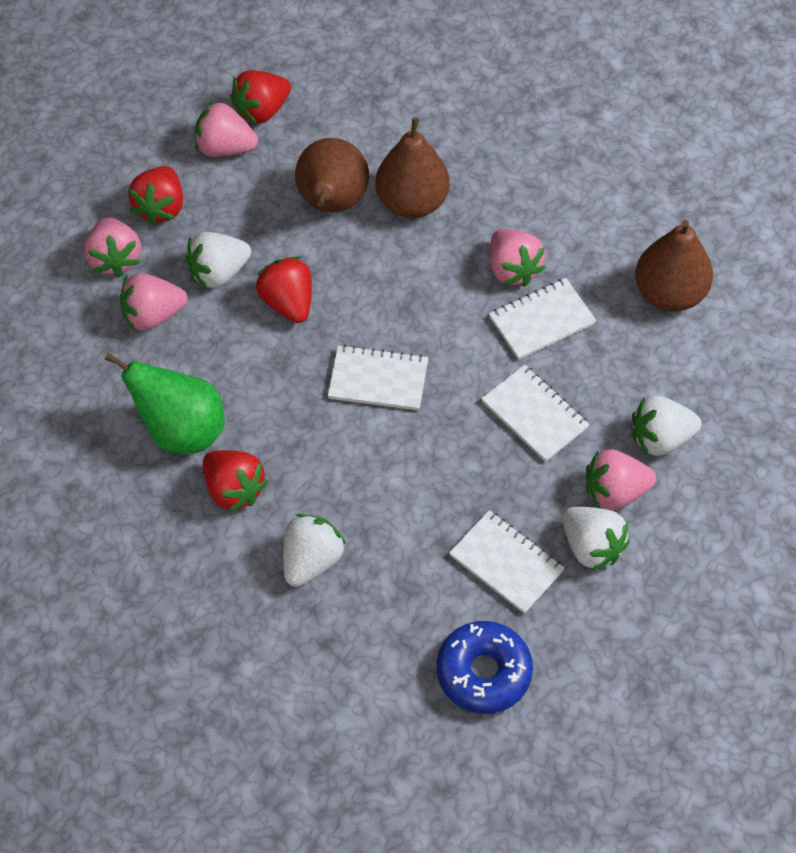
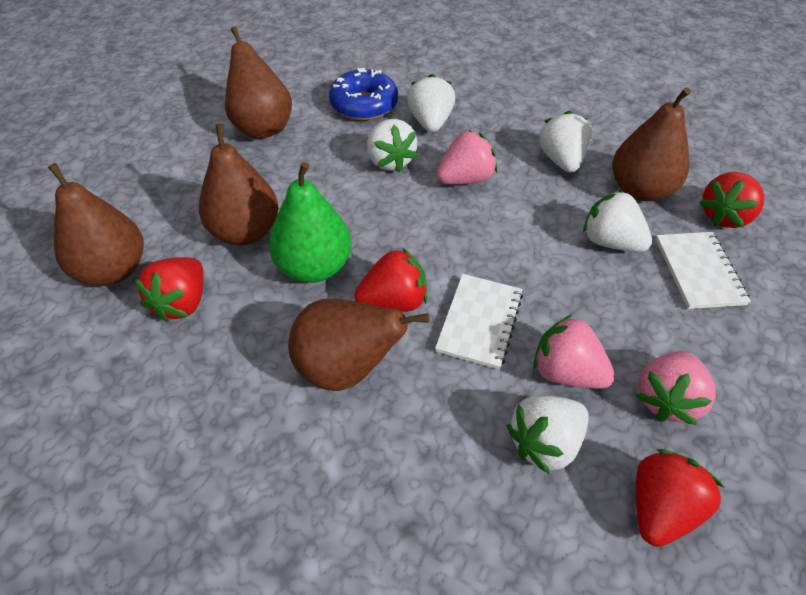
brown pear: [295,138,369,212] [376,117,450,218] [635,220,713,311] = 3 -> [48,163,144,286] [199,124,279,245] [225,27,292,139] [288,298,430,391] [612,87,691,201] = 5
pink strawberry: [84,217,141,278] [120,273,188,331] [195,100,258,157] [490,229,546,287] [586,449,656,510] = 5 -> [436,130,497,185] [533,315,615,389] [636,351,716,425] = 3
white notebook: [328,345,428,411] [449,510,565,614] [481,365,590,462] [489,278,597,360] = 4 -> [435,274,523,369] [656,232,751,309] = 2
white strawberry: [185,232,251,289] [283,514,346,587] [562,507,630,571] [632,396,702,456] = 4 -> [367,119,418,172] [407,74,455,132] [506,395,589,474] [539,111,592,172] [583,190,652,252] = 5

